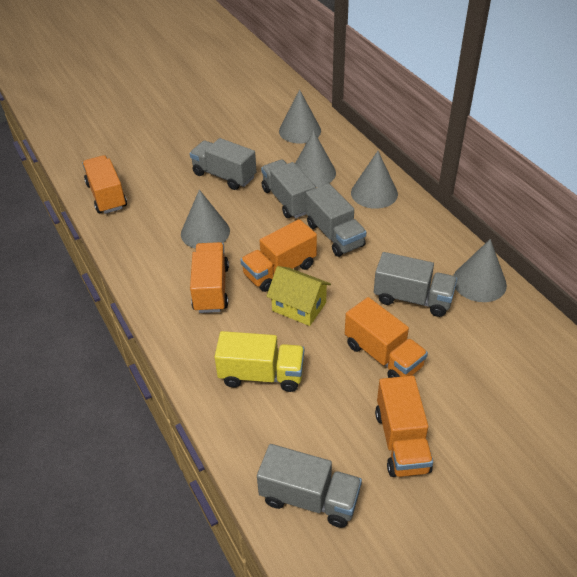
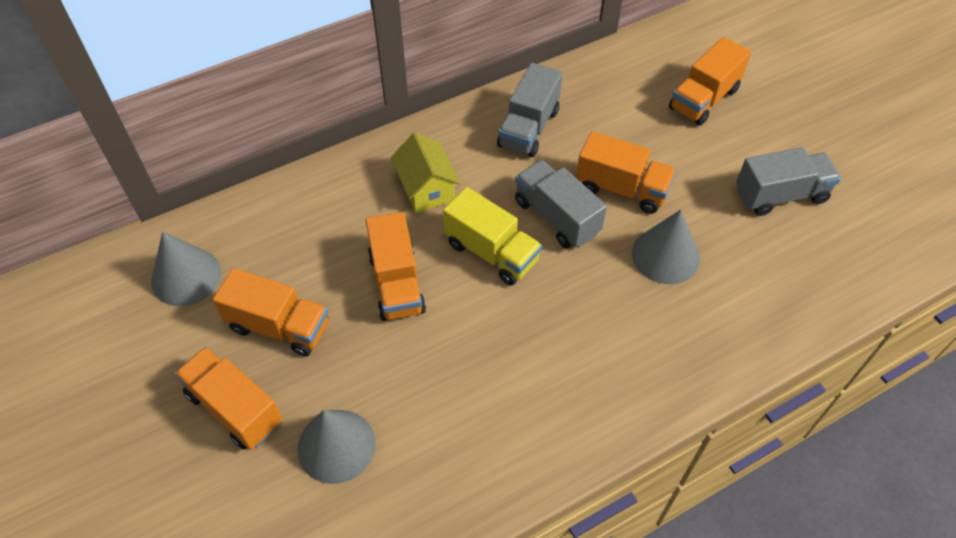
grey cone: [181,190,230,249] [279,89,321,144] [295,130,336,187] [351,151,398,209] [453,239,507,302] = 5 -> [151,232,221,306] [297,410,375,484] [632,210,700,284] = 3
grey truck: [190,138,257,190] [257,444,362,528] [261,160,316,218] [306,183,366,257] [374,252,457,317] = 5 -> [497,63,563,157] [515,160,607,248] [736,147,841,216] = 3

